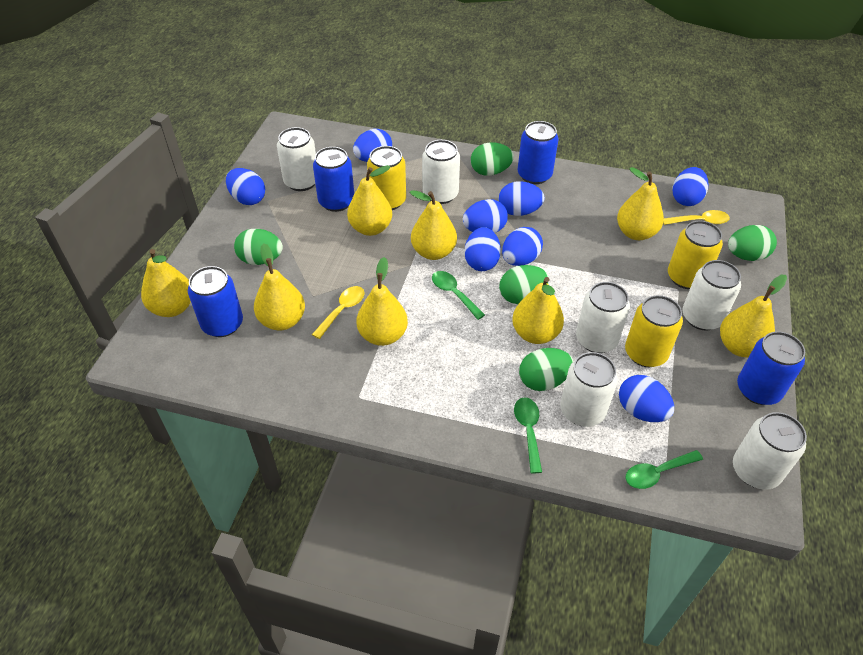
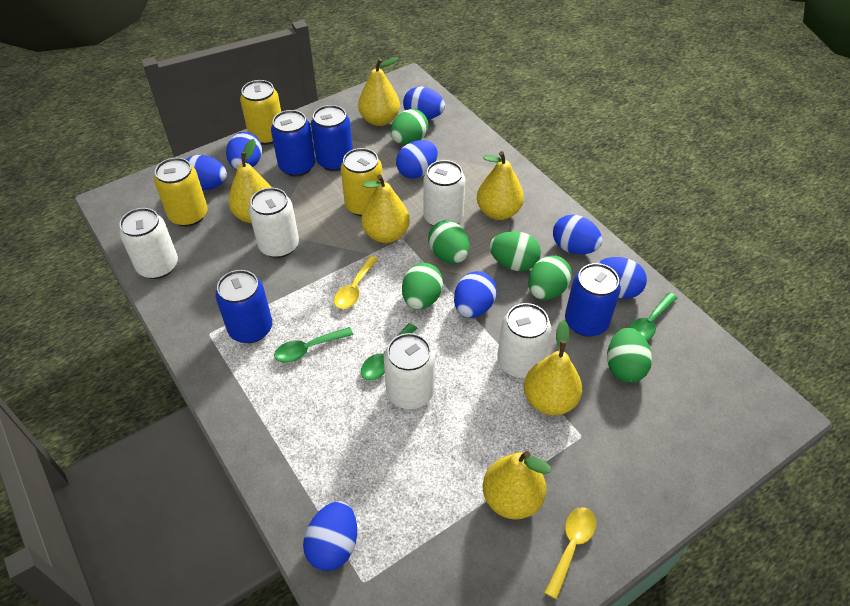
green egg: [234,229,283,265] [471,142,514,176] [499,265,549,304] [519,348,574,391] [728,225,777,261] = 5 -> [391,109,429,145] [402,263,443,310] [428,220,470,264] [489,231,541,271] [528,255,572,300] [607,328,652,383] = 6
white can: [277,127,316,191] [422,140,460,204] [560,352,618,427] [576,282,630,353] [683,260,741,330] [733,412,807,490] = 6 -> [119,208,178,279] [249,188,299,258] [384,333,435,409] [423,160,465,226] [497,303,551,378] = 5
yellow pear: [141,249,191,317] [254,243,305,330] [347,165,392,236] [357,257,408,346] [410,190,457,260] [512,277,564,344] [617,167,664,240] [720,275,787,358] = 8 -> [228,139,272,223] [358,57,400,126] [361,175,410,243] [477,151,524,220] [483,451,551,520] [524,320,582,415] = 6

